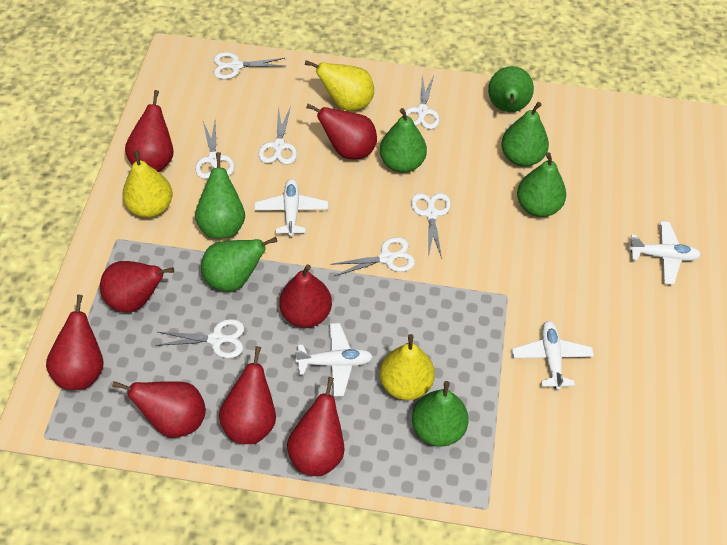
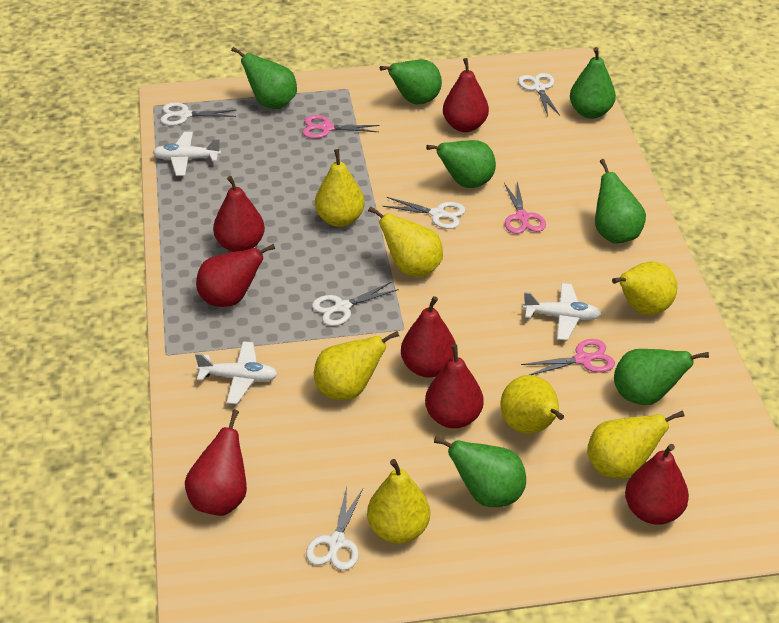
pink scissors: none = 0 -> [302,115,379,139] [504,181,546,234] [521,339,615,375] = 3
red pear: [46,295,103,390] [100,261,174,312] [112,381,206,438] [125,90,174,172] [219,346,276,444] [279,264,332,328] [287,377,345,476] [306,104,377,159] = 8 -> [185,410,247,516] [196,244,275,307] [213,176,265,252] [401,296,456,378] [425,344,484,429] [443,58,489,132] [625,444,689,525] = 7
white plane: [254,179,328,237] [294,323,373,397] [512,321,594,390] [628,221,701,285] = 4 -> [152,132,221,176] [195,341,277,404] [523,283,601,341] = 3
white scissors: [156,319,244,358] [195,122,234,179] [214,52,285,79] [258,106,297,164] [330,237,415,276] [405,74,440,129] [411,193,451,259] = 7 -> [160,102,237,126] [306,487,363,570] [312,282,399,326] [382,197,466,229] [518,73,560,116] = 5
yellow pear: [122,150,172,218] [305,60,374,111] [380,334,435,400] = 3 -> [314,331,399,400] [315,149,365,227] [367,459,430,544] [368,206,443,277] [500,375,564,434] [587,410,684,479] [612,261,677,315] = 7

